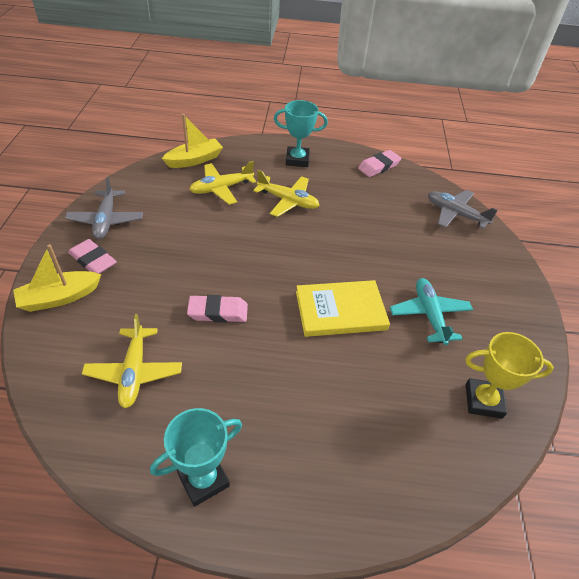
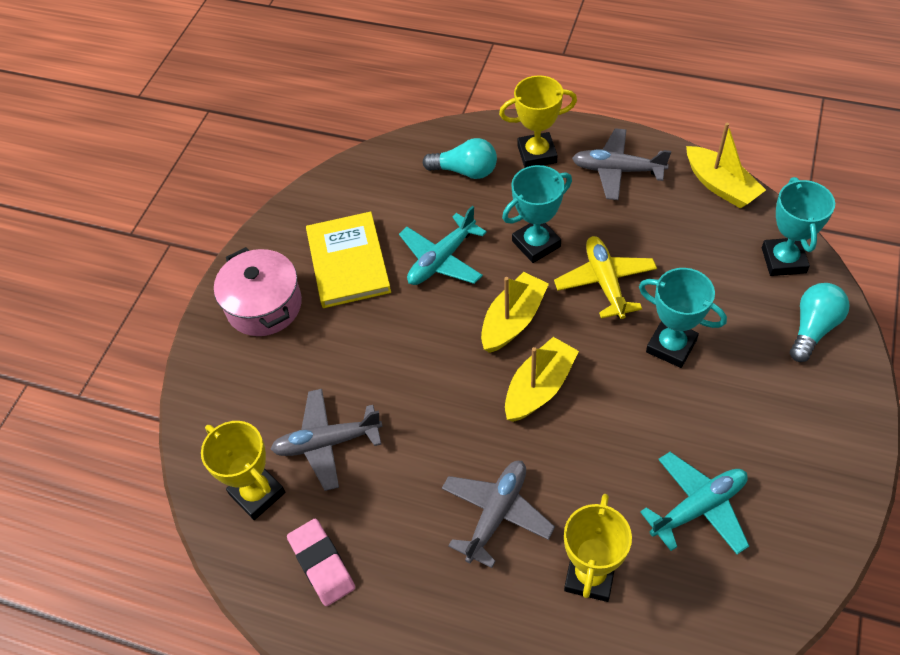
grey plane: [65,177,143,239] [428,190,498,229] = 2 -> [271,389,383,491] [442,461,555,568] [572,128,671,200] = 3
pink eraser: [68,239,117,274] [187,295,248,322] [358,150,401,177] = 3 -> [287,519,355,606] = 1
pink pot: none = 0 -> [214,247,302,336] = 1
turquoise light bulb: none = 0 -> [423,138,497,179] [790,283,850,362] = 2
turquoise plane: [390,278,473,345] = 1 -> [399,206,487,285] [640,452,749,554] = 2
turquoise trophy: [150,408,242,507] [274,100,328,167] = 2 -> [502,165,572,263] [639,268,727,368] [762,177,835,276] = 3
yellow boat: [13,244,101,312] [162,114,223,168] = 2 -> [481,272,549,353] [505,337,579,422] [686,123,766,208] = 3
yellow plane: [82,314,182,408] [189,161,257,205] [253,170,319,217] = 3 -> [554,236,657,319] = 1
yellow trophy: [465,332,554,419] = 1 -> [201,421,285,520] [499,75,577,168] [564,494,632,602] = 3

